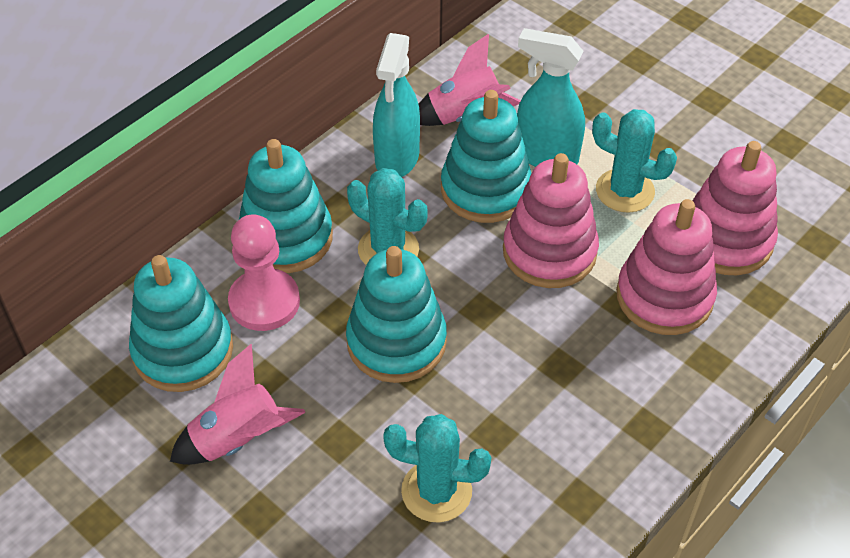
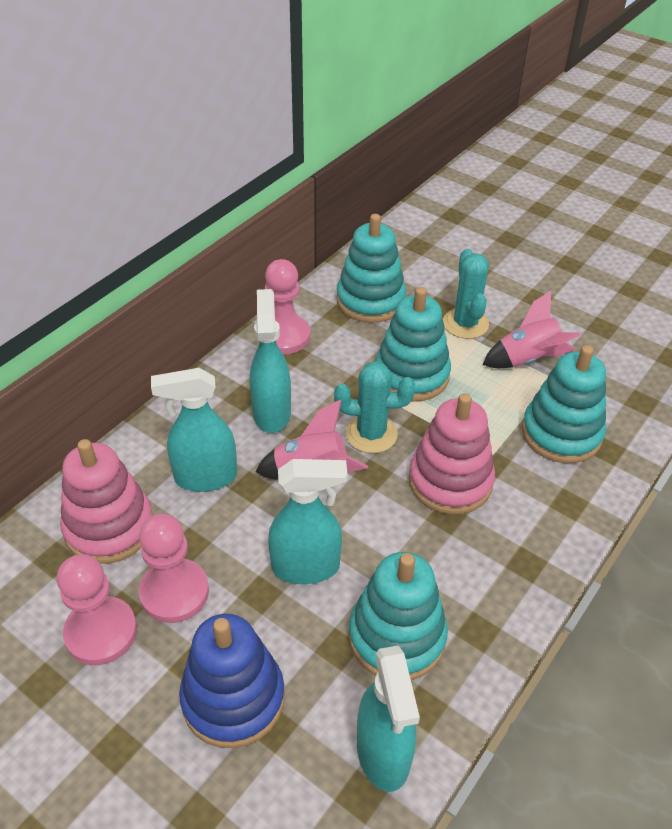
blue stacking toy: none = 0 -> [179,614,285,748] = 1
pink pawn: [228,214,300,331] = 1 -> [57,554,137,665] [139,514,209,623] [259,259,310,354] = 3
pink stacking toy: [503,153,599,288] [616,199,717,335] [693,141,778,275] = 3 -> [60,439,153,564] [409,393,495,515] = 2
turquoise cactus: [347,168,428,265] [383,414,491,523] [592,109,677,213] = 3 -> [334,361,415,453] [443,249,489,339] = 2
turquoise spray bottle: [373,33,420,177] [517,28,585,167] = 2 -> [151,368,237,492] [250,289,291,433] [268,459,347,584] [357,645,420,792] = 4

